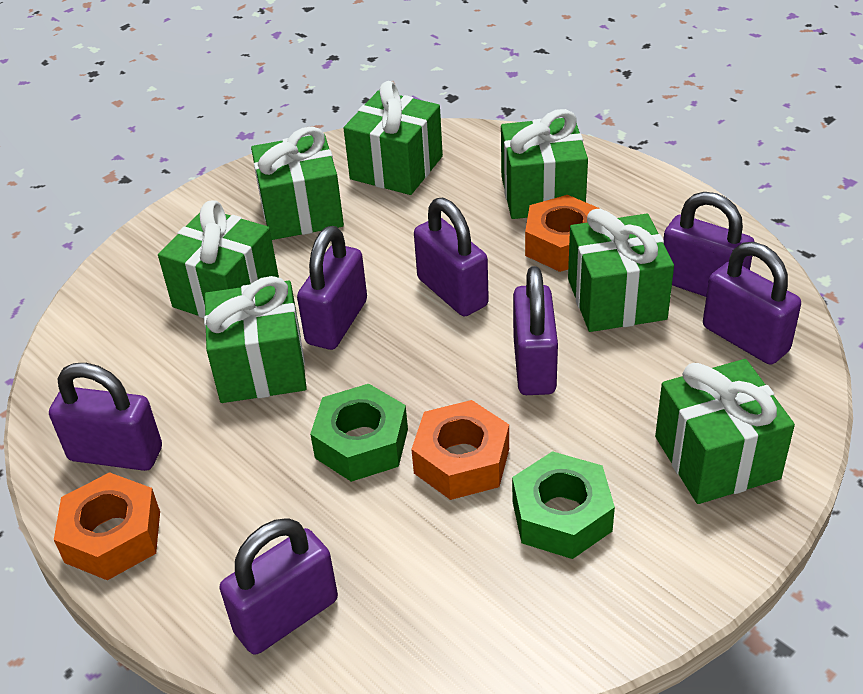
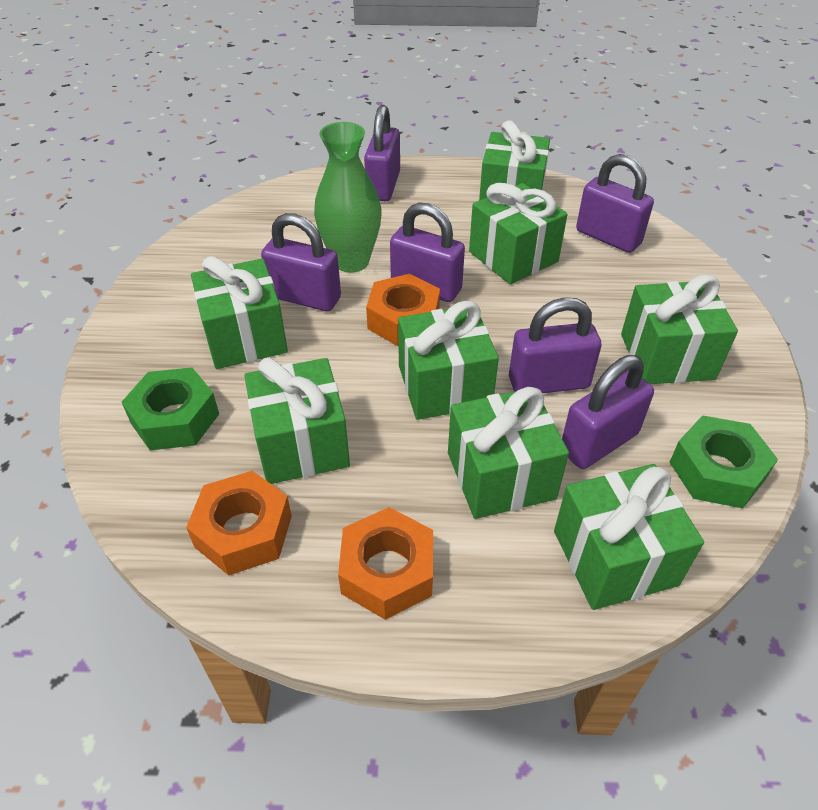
green gift: [158,200,279,318] [204,276,307,403] [251,126,344,240] [344,81,443,195] [501,109,588,219] [568,209,674,332] [655,359,795,504] = 7 -> [191,256,288,369] [244,358,350,484] [398,301,499,420] [448,387,569,519] [469,183,568,284] [479,120,550,200] [554,464,704,610] [621,275,738,384] = 8
green vase: none = 0 -> [314,122,382,273] = 1
purple padlock: [49,363,162,471] [219,518,338,655] [297,226,367,350] [414,198,489,317] [513,266,558,395] [663,192,754,297] [703,242,801,365] = 7 -> [261,213,341,311] [364,105,400,202] [390,203,465,302] [509,297,601,393] [562,355,654,469] [576,154,654,253] = 6

